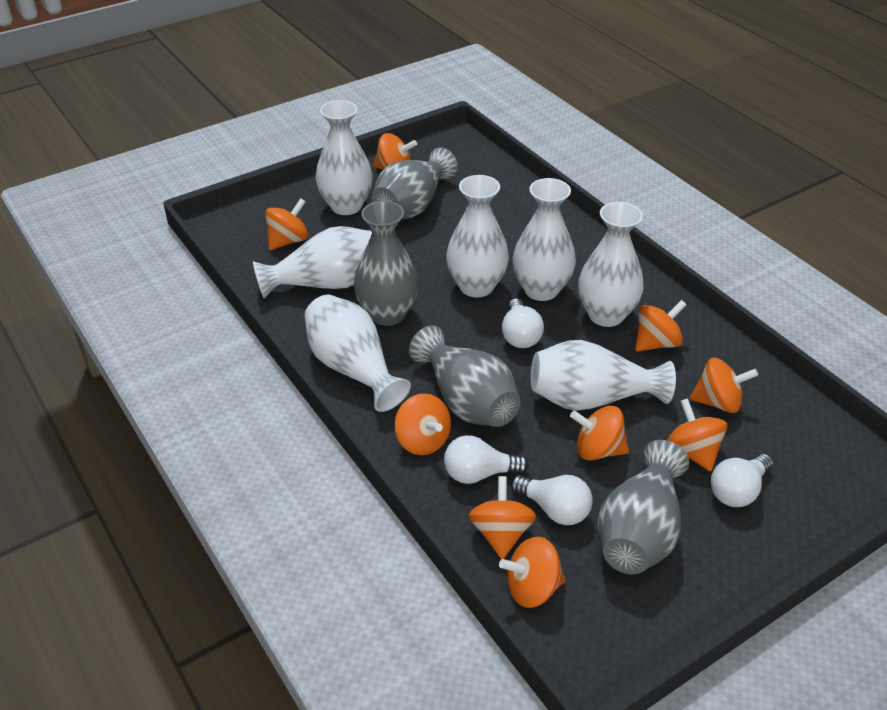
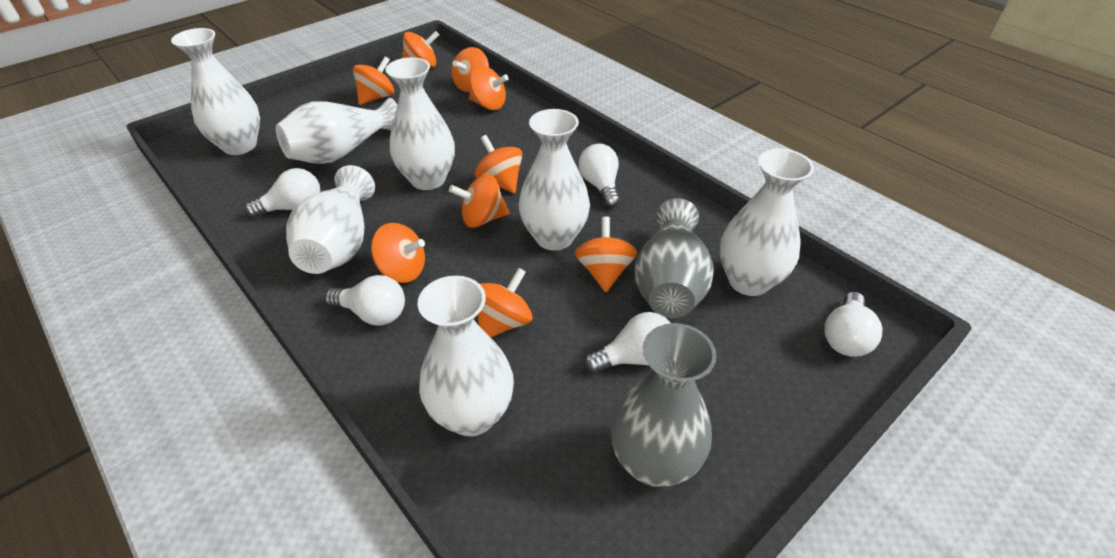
grey vase: [354,201,419,326] [372,147,458,219] [409,325,520,427] [598,440,689,574] = 4 -> [611,323,716,487] [635,198,714,318] = 2
white light bulb: [444,435,529,484] [502,298,544,348] [511,475,593,525] [711,454,773,507] = 4 -> [245,168,320,218] [325,275,405,325] [579,144,620,208] [584,312,671,374] [824,292,882,357] = 5

